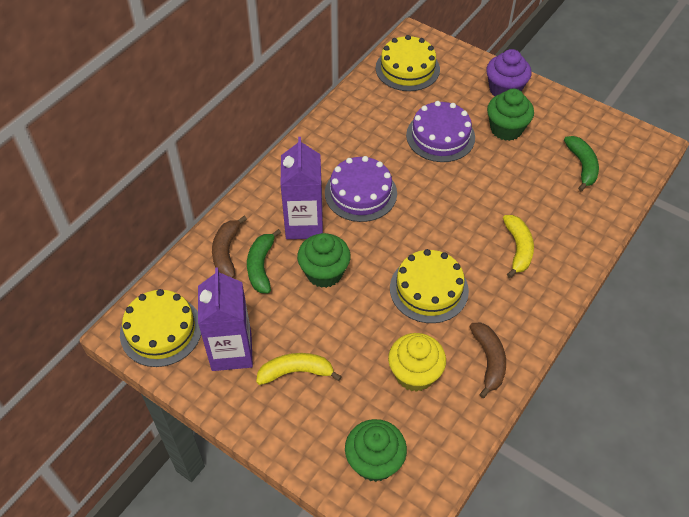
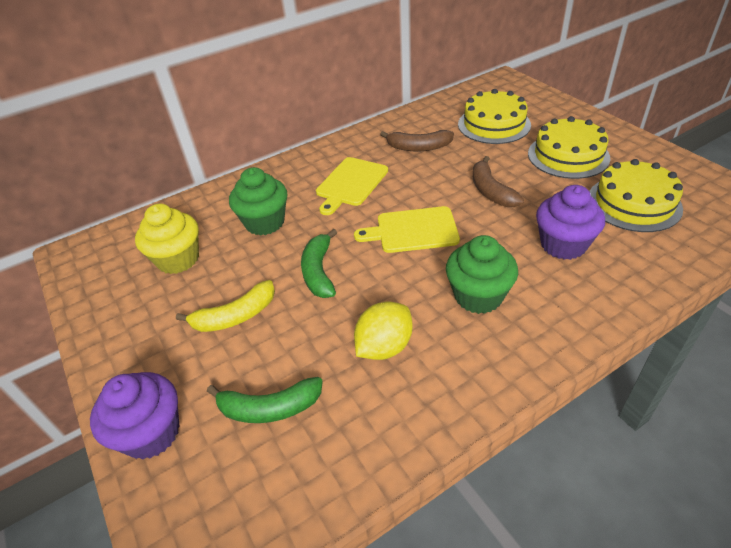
green cupcake: [297,233,351,288] [345,419,407,482] [487,89,534,141] = 3 -> [229,167,288,236] [446,235,518,314] = 2
purple cake: [325,156,397,222] [406,101,475,162] = 2 -> none = 0
purple carton: [198,267,253,371] [281,137,323,239] = 2 -> none = 0
purple cupcake: [486,49,532,96] = 1 -> [90,372,180,459] [536,185,605,260] = 2
yellow banana: [256,353,342,385] [503,215,534,278] = 2 -> [176,280,275,332] = 1
yellow cutting board: none = 0 -> [316,157,388,215] [354,206,460,253] = 2
yellow lemon: none = 0 -> [354,302,413,360] = 1

